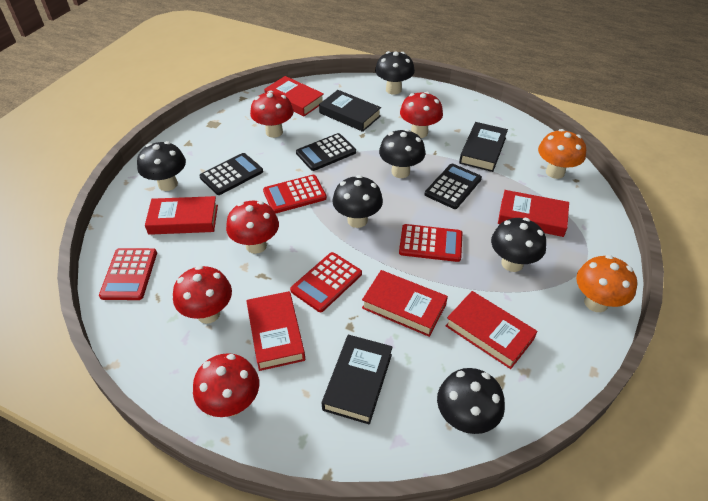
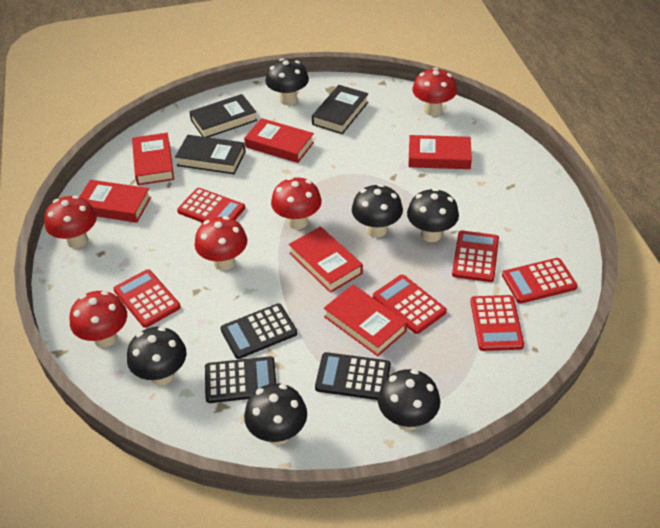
orange mushroom: [538,129,586,179] [576,255,637,312] = 2 -> none = 0
red calculator: [99,248,157,300] [263,175,327,214] [290,252,362,312] [399,224,462,262] = 4 -> [113,269,181,328] [177,188,245,223] [373,275,447,334] [452,230,499,282] [470,295,524,351] [502,258,578,304] = 6

